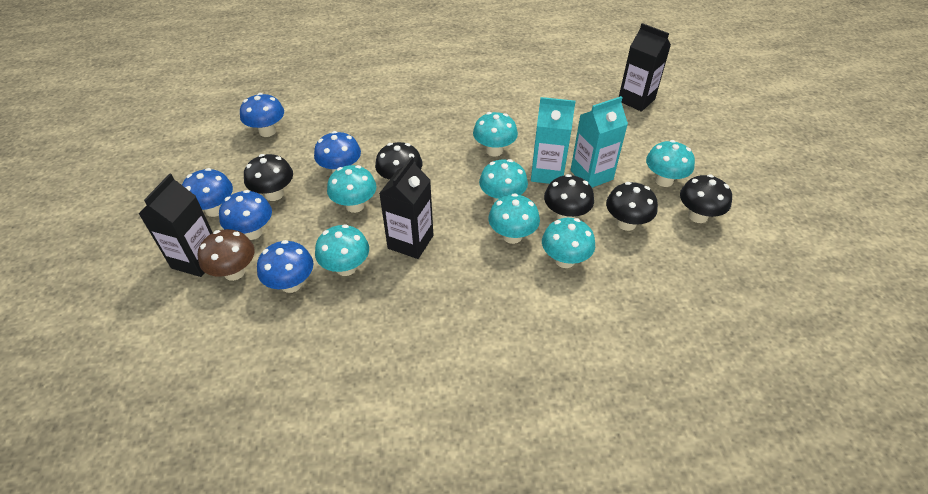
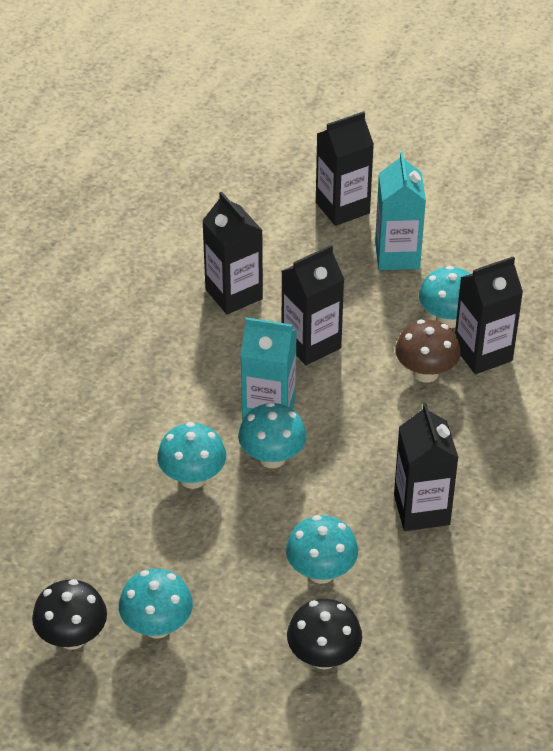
black carton: [139,173,213,277] [379,157,433,259] [619,23,671,112] = 3 -> [202,192,263,314] [282,245,345,365] [316,111,374,226] [394,403,458,531] [455,256,523,374] = 5
black mushroom: [244,154,293,201] [375,142,422,180] [544,174,594,219] [606,182,658,231] [680,174,732,223] = 5 -> [32,579,107,650] [287,599,362,670] = 2
blue mushroom: [182,168,233,217] [219,190,272,240] [240,93,284,137] [257,240,314,293] [314,131,361,173] = 5 -> none = 0
turquoise mushroom: [315,224,369,276] [327,165,376,213] [473,112,518,156] [479,159,528,203] [488,193,540,244] [542,218,595,268] [646,140,695,187] = 7 -> [119,569,193,638] [157,422,226,489] [238,402,307,468] [286,515,358,584] [419,266,471,328] = 5

